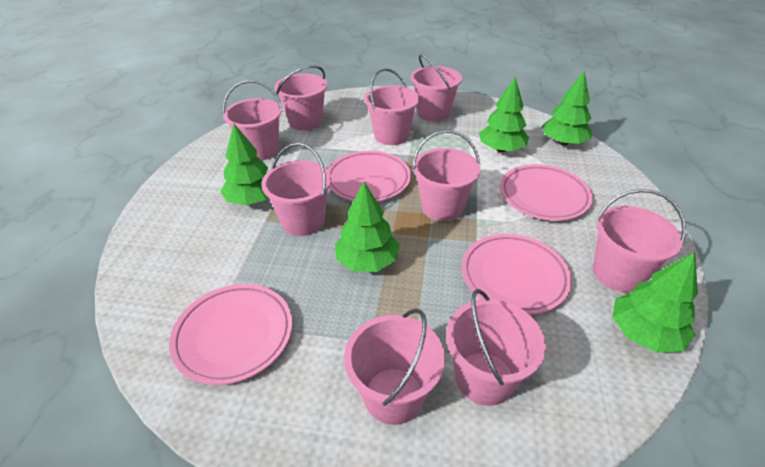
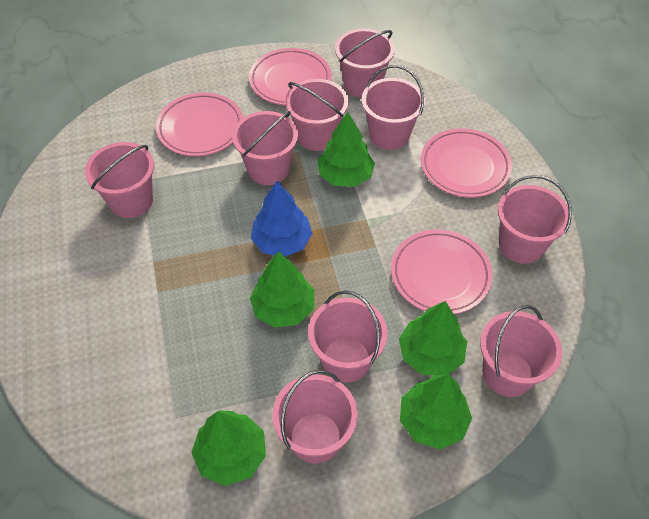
blue tree: none = 0 -> [251,181,313,257] = 1

